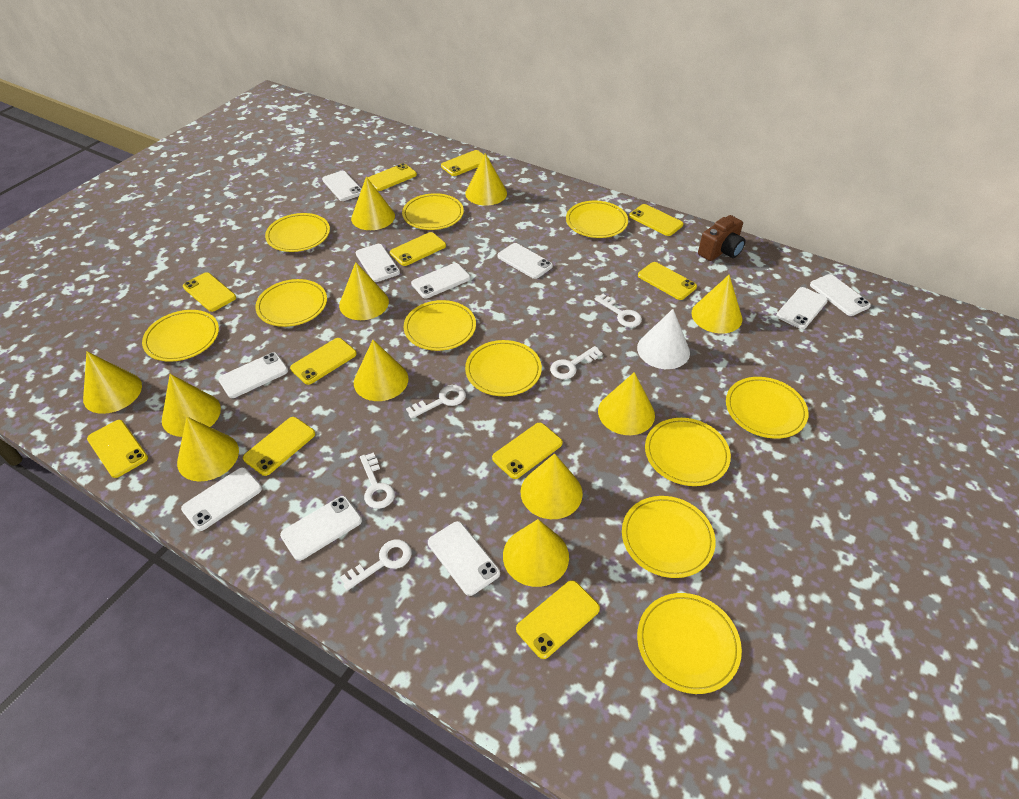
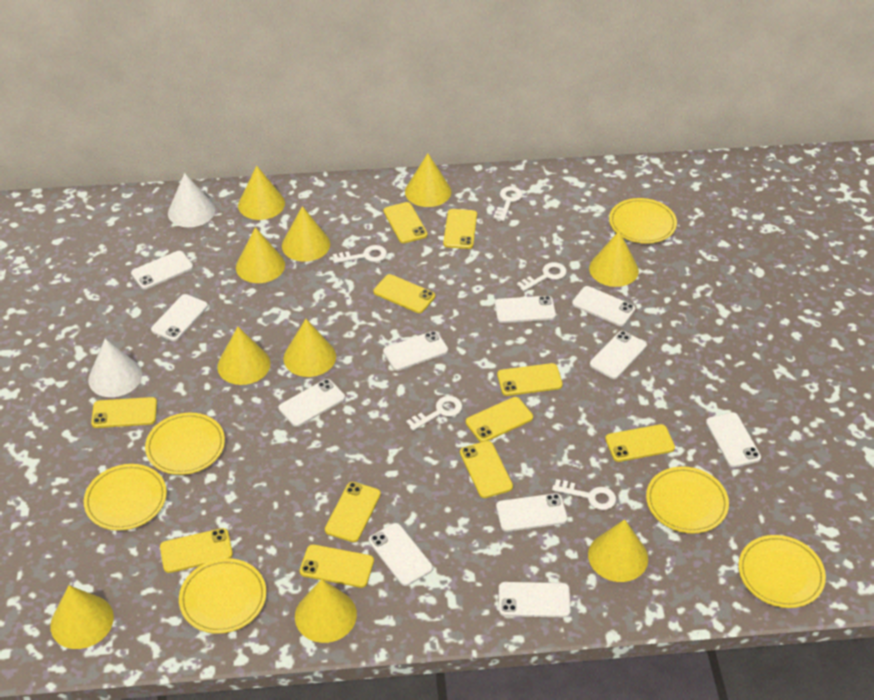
brown camera: [698,215,746,261] = 1 -> none = 0
white cone: [637,309,690,369] = 1 -> [88,339,142,397] [168,173,215,227] = 2
white phone: [181,467,262,531] [218,353,288,398] [280,496,362,561] [322,171,361,201] [356,244,400,282] [411,263,471,298] [428,521,500,596] [497,243,553,279] [776,287,828,329] [810,274,871,316] = 10 -> [131,251,193,289] [151,294,208,341] [279,379,345,427] [369,523,433,586] [383,331,448,371] [495,296,556,323] [496,493,567,532] [499,582,571,617] [572,286,635,326] [590,331,646,379] [706,412,761,467] = 11
yellow cone: [83,351,142,414] [162,374,221,437] [177,417,239,481] [339,262,389,320] [351,177,395,230] [354,340,409,401] [465,153,507,205] [503,519,569,587] [521,453,583,519] [598,372,655,435] [691,275,742,333] = 11 -> [50,585,114,649] [217,327,270,385] [236,227,285,283] [238,166,285,220] [282,206,330,262] [284,319,336,377] [295,579,357,643] [405,153,451,207] [588,519,648,582] [589,231,639,287] = 10
yellow plate: [142,310,219,362] [255,279,327,327] [265,213,330,252] [402,193,464,230] [404,300,476,351] [465,340,542,396] [566,201,628,238] [622,496,716,578] [637,593,742,694] [645,418,731,486] [726,377,808,439] = 11 -> [84,464,167,531] [145,413,225,475] [179,558,266,634] [609,198,677,244] [646,466,729,534] [738,535,826,608] = 6

